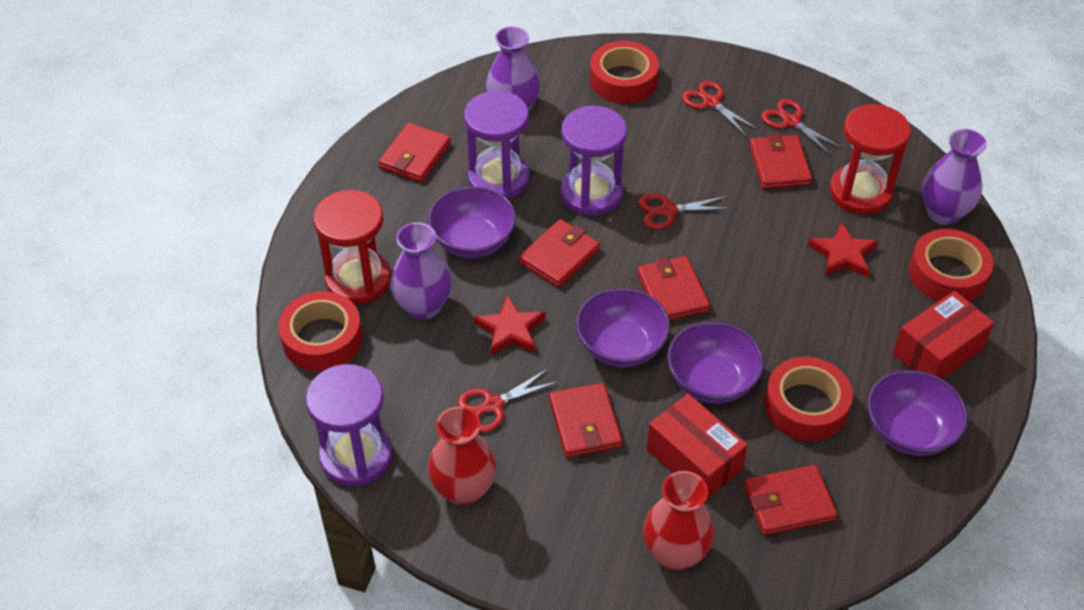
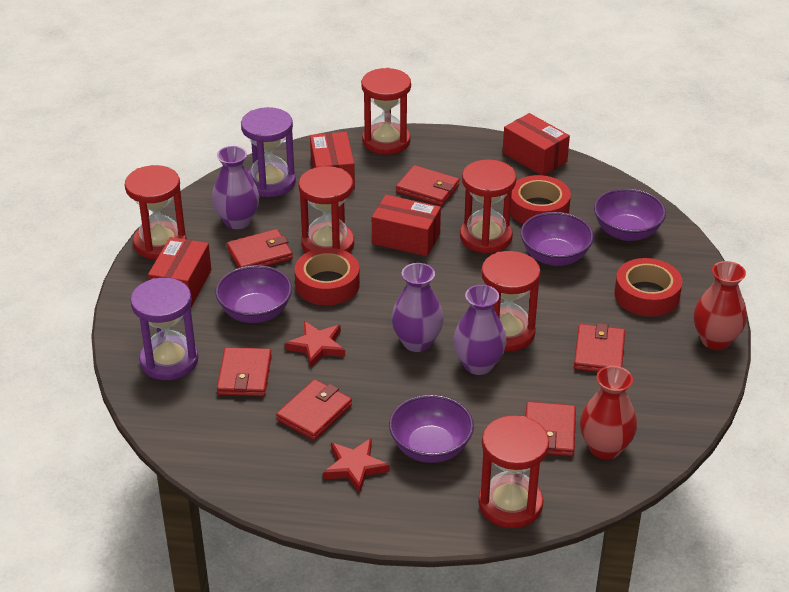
purple hourglass: [306,364,393,486] [464,91,529,200] [560,106,627,216] = 3 -> [130,278,198,380] [241,107,296,197] = 2
red box: [647,394,748,500] [893,291,994,379] = 2 -> [148,237,211,307] [310,132,355,190] [372,195,441,256] [503,113,570,176] = 4
red hourglass: [313,190,391,304] [830,104,911,215] = 2 -> [125,165,187,259] [299,166,354,253] [361,68,411,155] [460,159,517,253] [478,415,549,528] [481,251,541,351] = 6
red scissors: [458,368,559,432] [638,193,732,229] [682,80,758,136] [761,99,842,155] = 4 -> none = 0
red tape: [278,291,363,371] [590,41,659,103] [764,357,853,441] [909,229,993,302] = 4 -> [294,248,360,305] [510,175,571,224] [614,258,683,316] = 3

